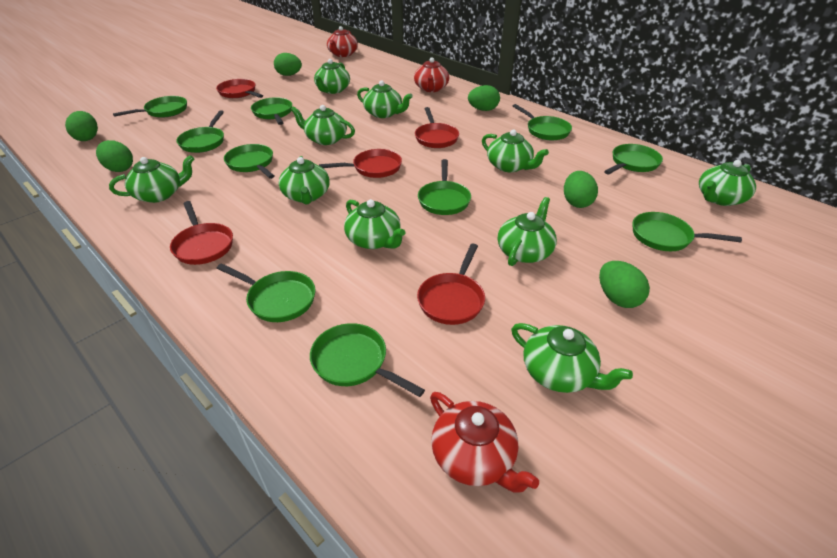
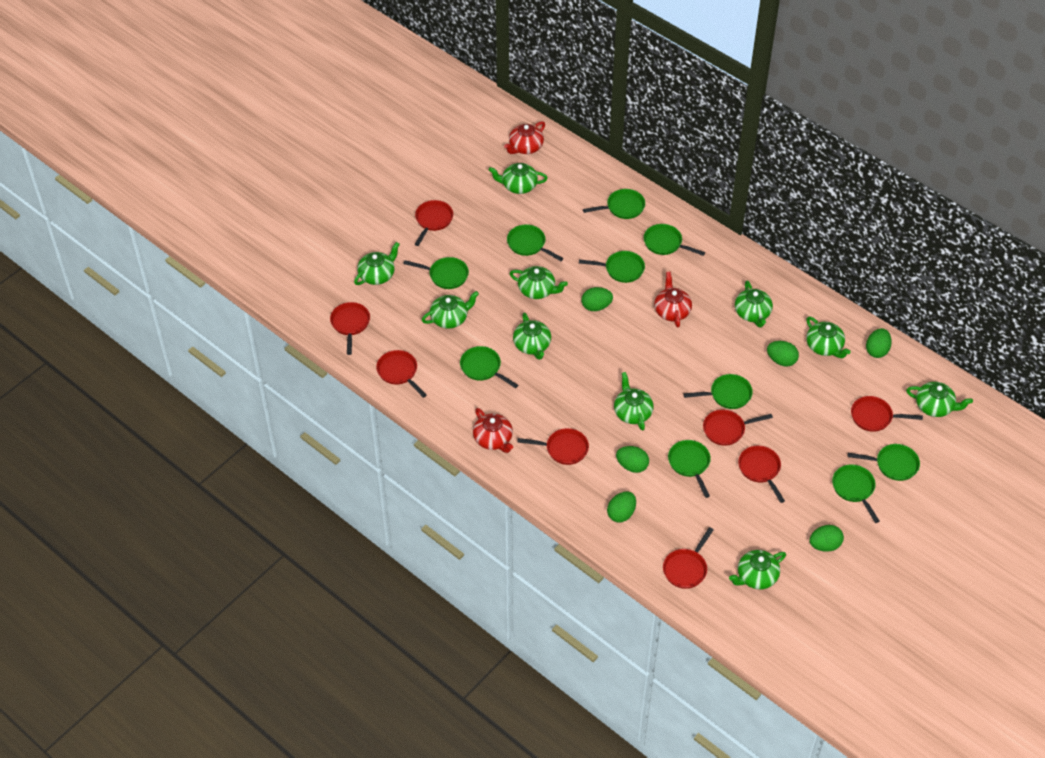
red pan: [170,201,233,265] [216,79,263,98] [319,149,402,178] [415,107,459,148] [417,244,485,325] = 5 -> [330,302,370,355] [376,350,427,398] [415,200,453,246] [517,428,589,465] [663,527,713,589] [703,410,773,446] [738,445,785,503] [851,396,923,432] = 8

